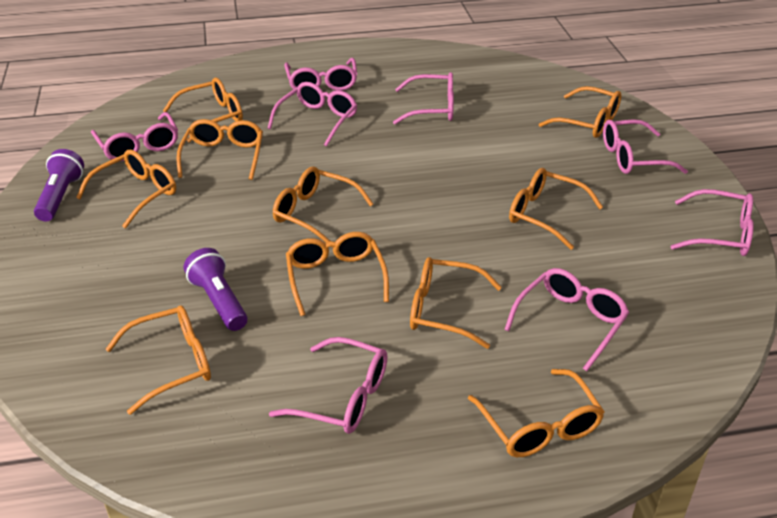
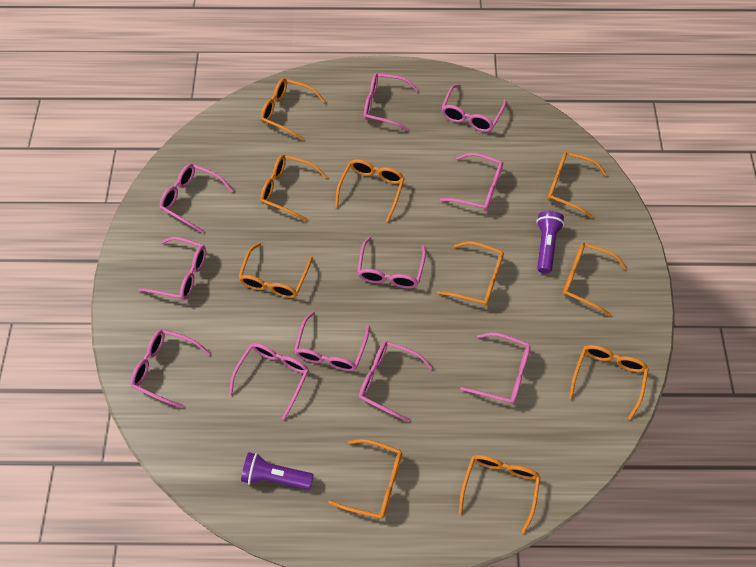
pink glasses: [91,112,178,161] [268,82,357,146] [269,337,387,434] [284,58,357,91] [393,72,454,124] [504,268,629,371] [603,120,688,174] [671,189,754,256] = 8 -> [131,329,211,408] [138,237,206,300] [160,164,234,233] [229,343,309,420] [294,311,370,371] [357,237,426,289] [359,341,433,422] [364,73,419,131] [440,153,503,211] [441,84,507,132] [460,333,531,404] = 11

